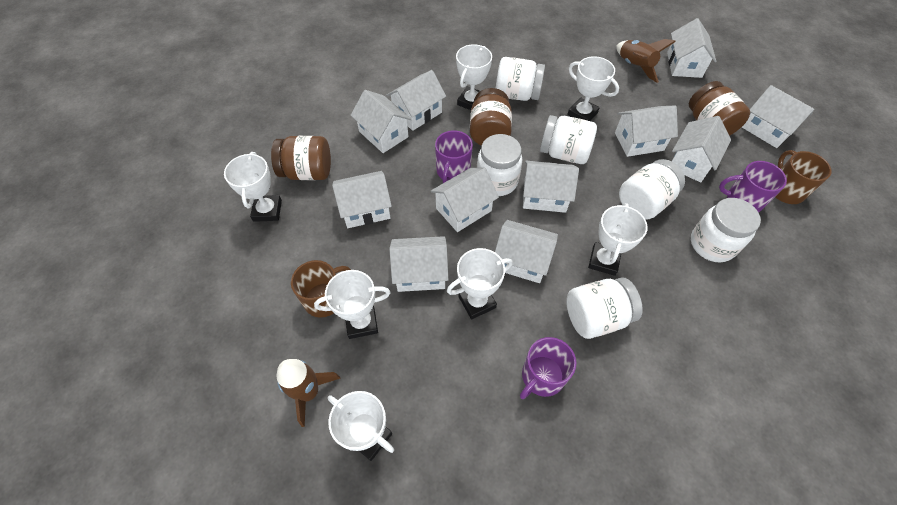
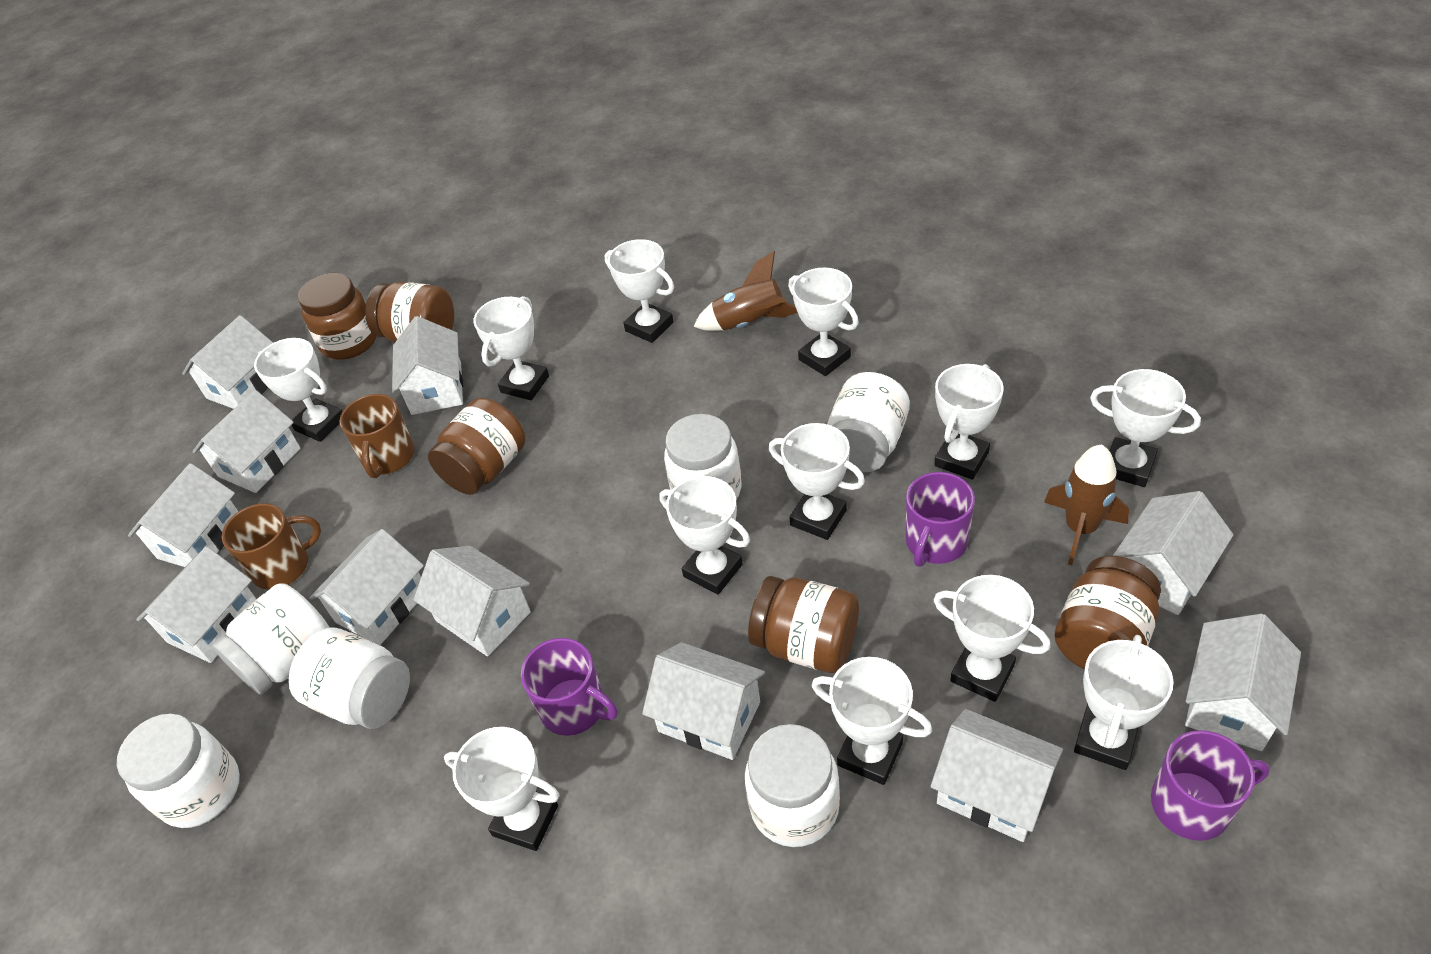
brown jar: [271,136,331,180] [470,88,512,146] [689,81,750,136] = 3 -> [298,273,377,360] [365,282,454,342] [428,398,526,495] [748,576,859,673] [1055,556,1161,670] = 5
white trophy: [224,152,282,222] [314,270,391,339] [328,391,394,461] [447,248,513,319] [456,44,492,110] [567,56,619,121] [588,203,648,276] = 7 -> [254,338,343,442] [444,727,560,851] [474,296,549,400] [605,239,674,343] [660,476,750,595] [769,423,865,540] [788,268,859,376] [812,657,932,785] [934,364,1004,480] [934,575,1051,702] [1074,635,1174,770] [1090,369,1201,487] = 12

